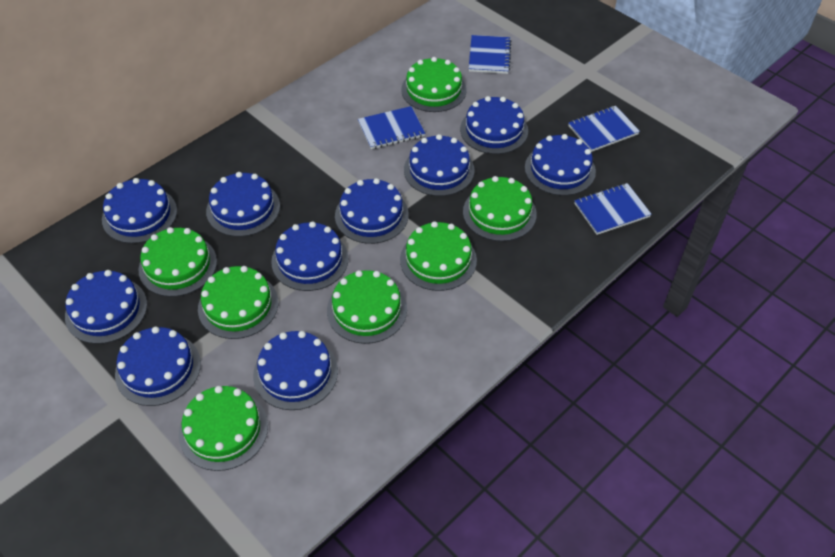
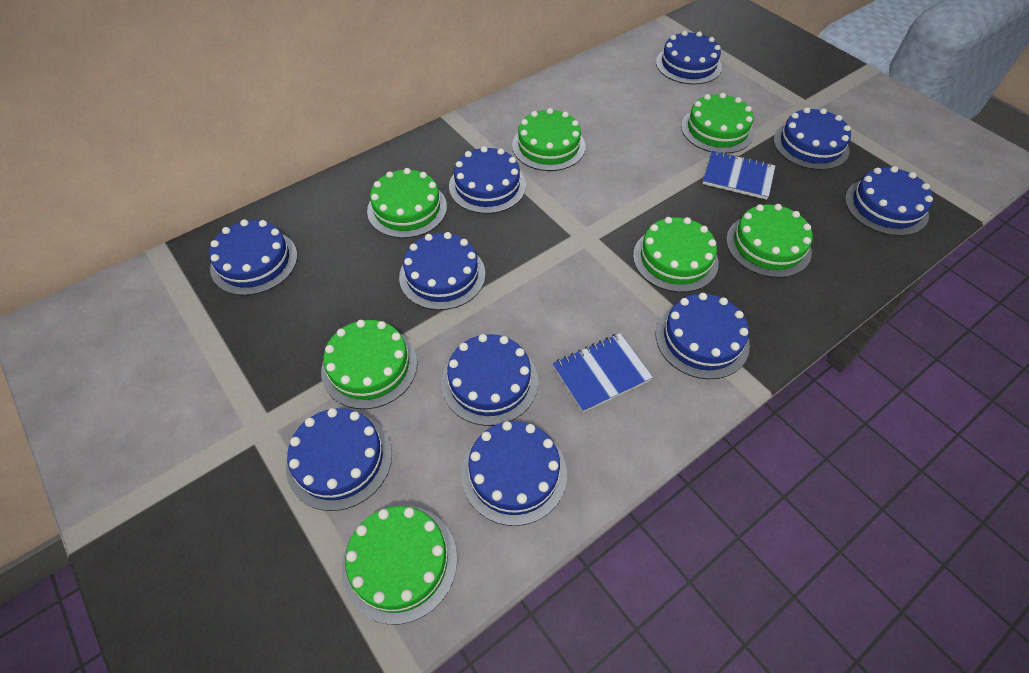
blue notebook: [358,106,425,149] [469,35,512,74] [568,106,640,152] [574,183,651,235] = 4 -> [552,333,653,413] [702,151,775,200] = 2

